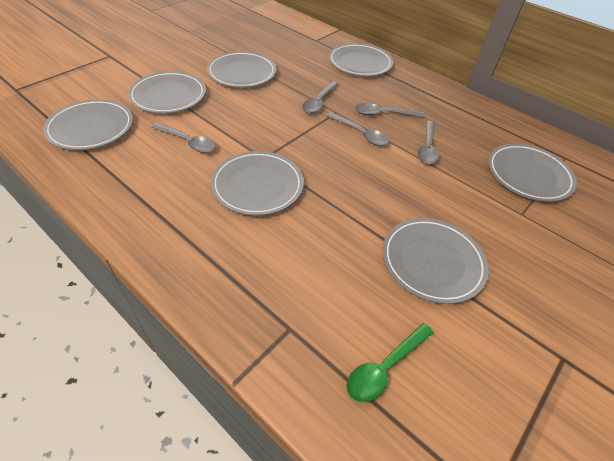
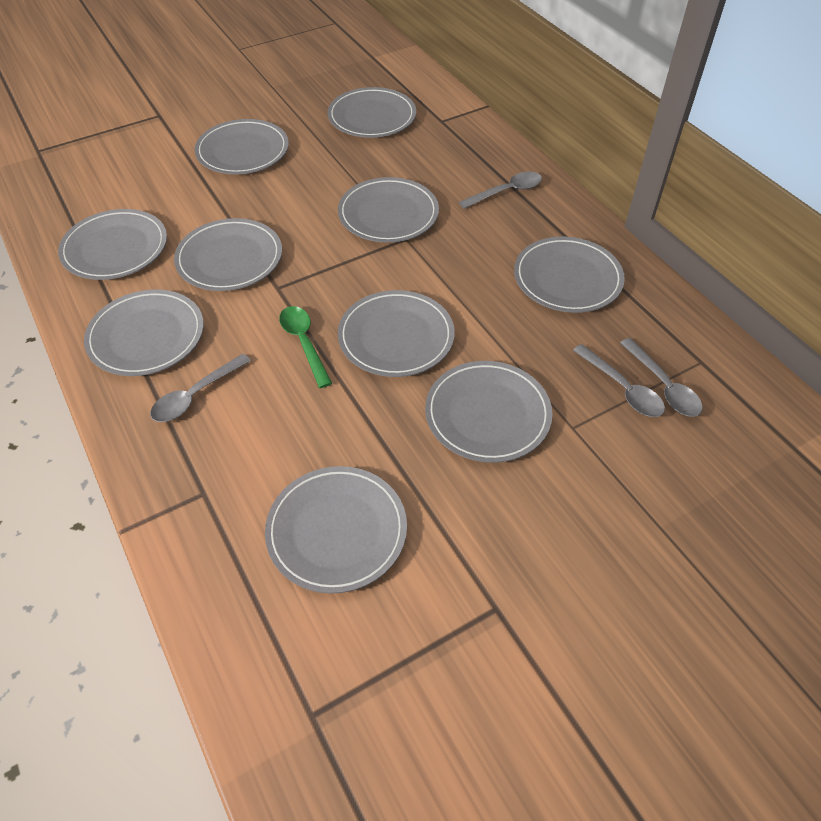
grey plate: [43,99,133,150] [128,71,206,113] [207,51,276,88] [211,151,304,216] [329,43,393,76] [382,218,488,304] [488,144,577,202] = 7 -> [58,209,167,280] [84,289,204,376] [174,218,282,291] [195,119,289,174] [265,466,407,594] [328,87,416,138] [338,177,439,243] [338,290,455,377] [425,361,553,463] [514,237,625,313] = 10
grey spoon: [151,122,216,153] [302,81,338,113] [327,112,389,146] [355,103,424,117] [417,121,439,164] = 5 -> [150,354,251,422] [459,171,542,209] [573,344,665,417] [620,338,703,417] = 4

